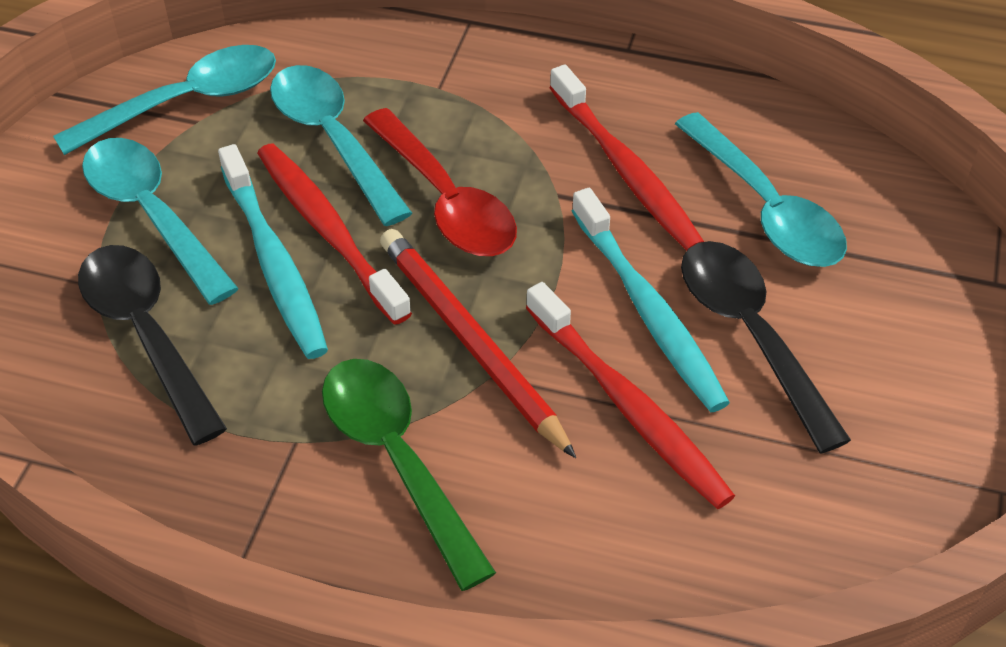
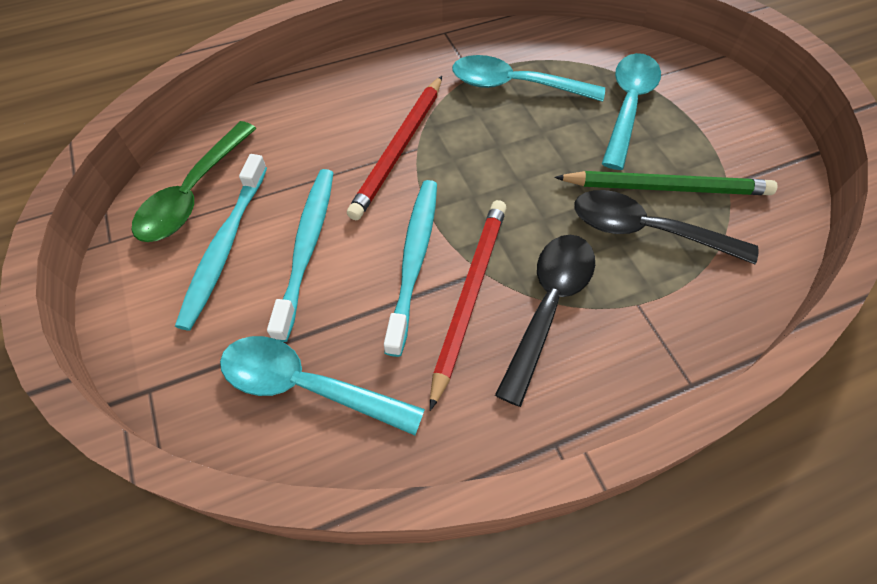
green pencil: none = 0 -> [554,171,778,195] = 1
red pencil: [380,229,576,458] = 1 -> [347,76,442,220] [430,200,507,411] = 2
red spoon: [363,108,517,256] = 1 -> none = 0
red toothbrush: [257,143,412,325] [526,282,735,509] [549,65,704,251] = 3 -> none = 0
turquoise spoon: [53,45,276,155] [82,138,239,305] [270,65,412,226] [675,112,847,267] = 4 -> [220,336,425,435] [452,55,605,102] [602,53,661,170] = 3
turquoise toothbrush: [218,144,328,359] [572,188,730,412] = 2 -> [175,154,267,330] [267,169,333,342] [384,180,437,357] = 3

